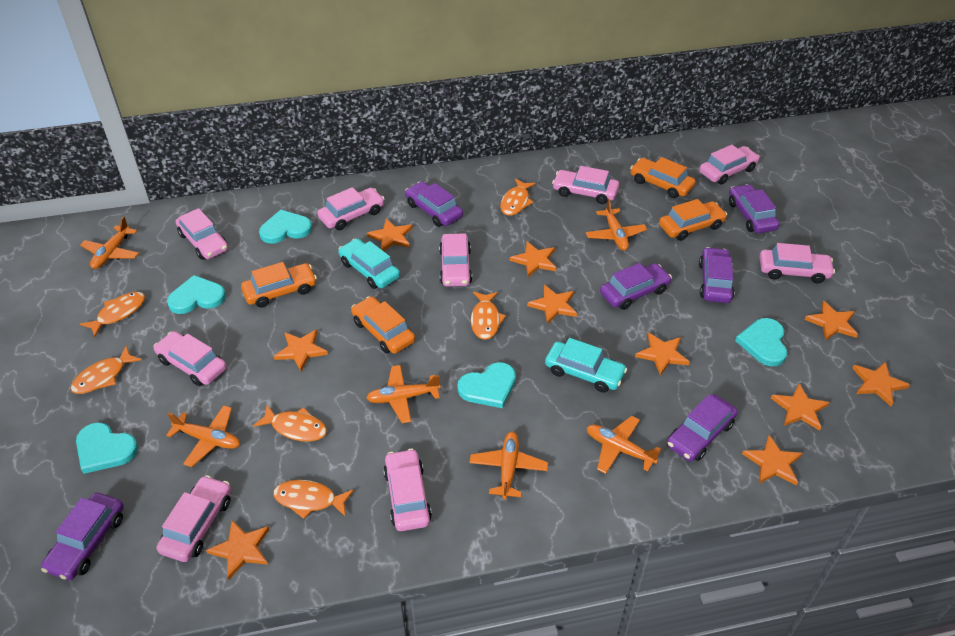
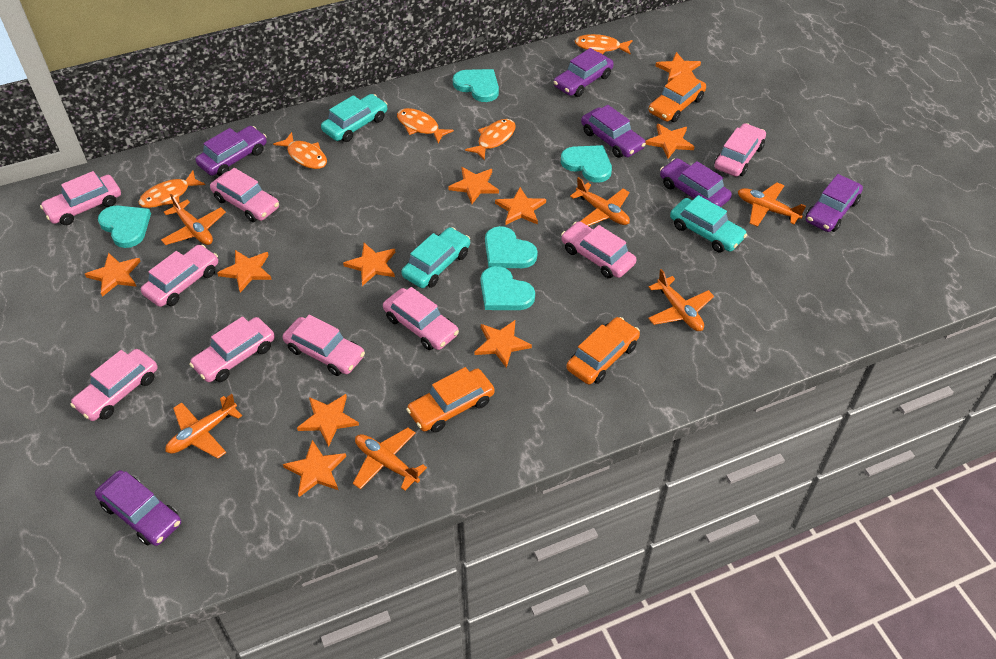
orange car: [241,262,317,308] [351,296,415,354] [630,157,696,198] [659,199,727,241] = 4 -> [406,367,495,433] [566,317,640,384] [649,72,706,122] = 3
orange fish: [70,346,142,394] [80,292,145,337] [253,405,327,442] [273,480,354,519] [471,292,506,340] [500,178,536,216] = 6 -> [139,171,205,208] [273,132,327,169] [397,108,454,144] [465,119,516,161] [575,34,633,55] = 5
turquoise car: [338,238,400,289] [545,338,627,393] = 2 -> [321,94,388,142] [401,227,470,288] [670,195,747,253] = 3

